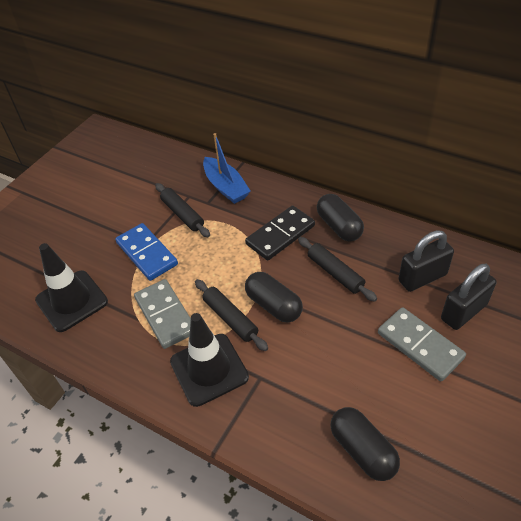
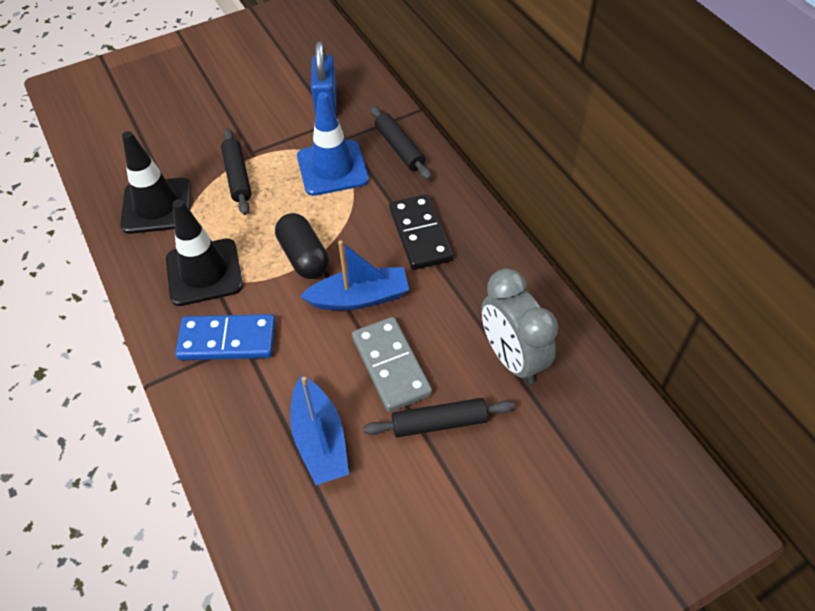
black capsule: [245,272,303,322] [317,194,364,241] [330,407,400,481] = 3 -> [275,213,329,279] = 1
black padlock: [398,230,454,292] [441,264,496,330] = 2 -> none = 0
blue boat: [203,133,251,204] = 1 -> [290,376,349,485] [300,241,409,310] = 2
blue padlock: none = 0 -> [311,41,337,115] = 1
blue traffic cone: none = 0 -> [297,92,369,196] = 1
grey clock: none = 0 -> [481,269,558,384] = 1
grey domino: [134,279,191,349] [378,307,466,381] = 2 -> [352,317,432,412] = 1

